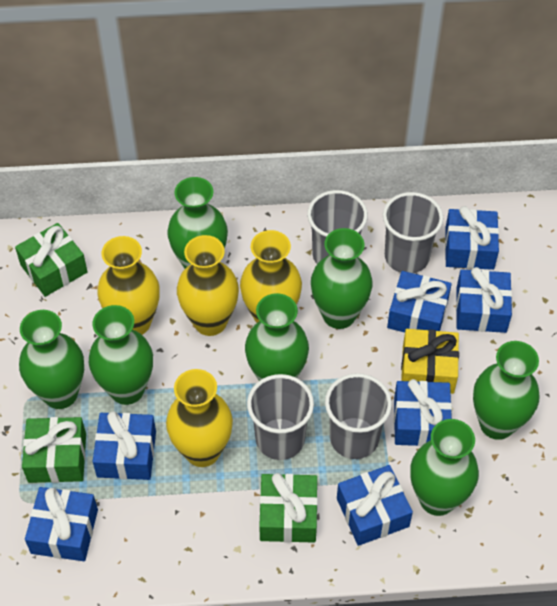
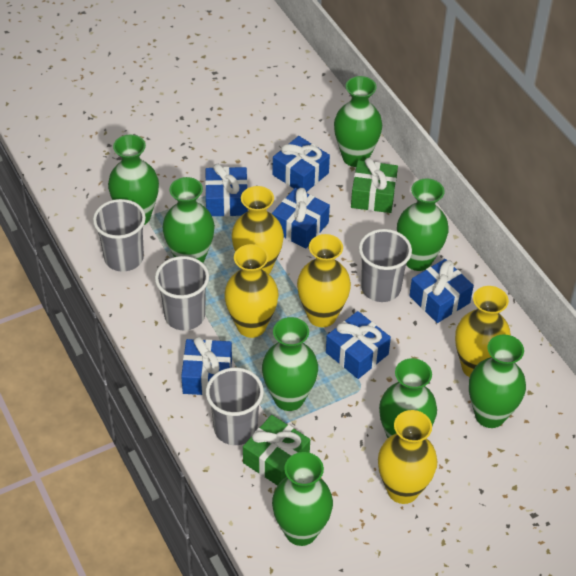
blue gift: [25,487,98,561] [92,411,156,480] [337,465,413,546] [387,271,452,333] [394,379,452,446] [445,206,499,270] [456,267,512,333] = 7 -> [181,337,232,396] [205,164,248,216] [272,188,330,248] [273,136,330,192] [326,311,391,379] [409,259,474,323] = 6
green gift: [15,223,88,297] [22,417,86,483] [259,473,318,543] = 3 -> [243,415,310,486] [351,158,398,213] = 2
green vase: [19,310,84,409] [89,305,153,405] [167,177,228,269] [245,293,309,381] [311,228,373,329] [410,419,479,516] [473,341,540,440] = 7 -> [108,135,159,225] [162,177,215,263] [262,317,318,411] [272,452,333,546] [334,76,382,167] [379,358,437,438] [397,178,449,271] [469,334,526,428] = 8
yellow gift: [401,329,459,394] = 1 -> none = 0
yellow vase: [97,236,160,335] [166,369,233,467] [177,235,239,336] [240,230,302,323] = 4 -> [224,244,279,338] [232,186,284,274] [297,234,351,327] [378,410,438,504] [455,286,511,377] = 5

